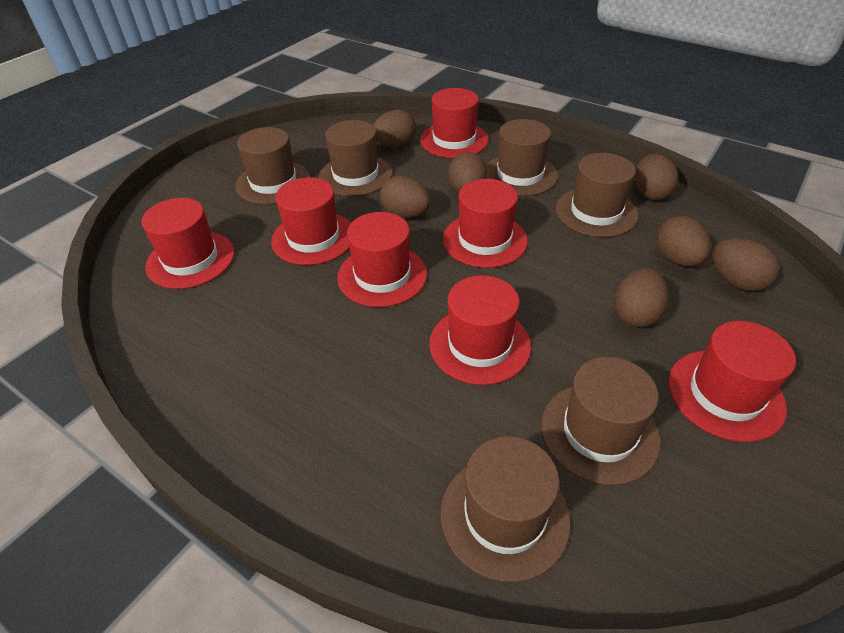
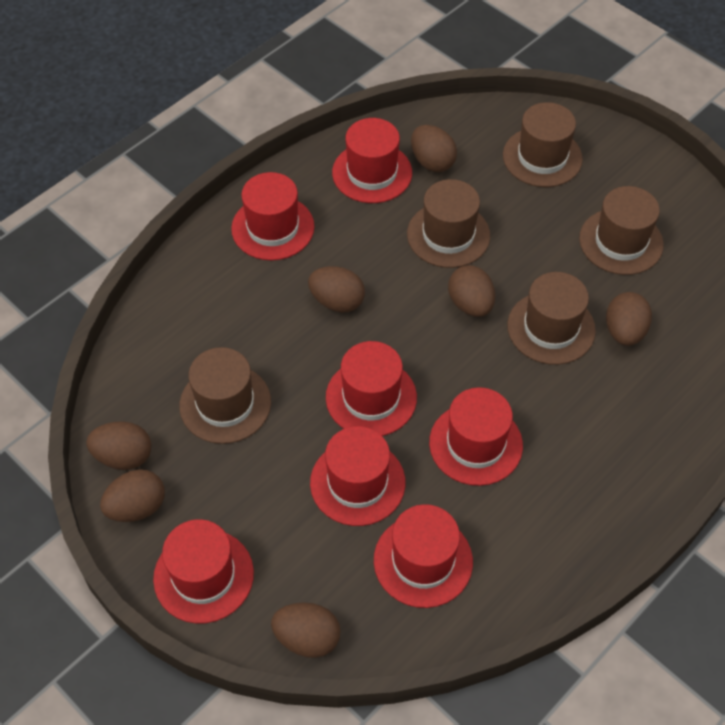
brown hat: [235,127,310,204] [319,120,392,196] [441,436,571,582] [486,119,558,196] [541,357,660,485] [555,153,638,237] = 6 -> [179,347,271,444] [407,179,490,268] [503,102,583,187] [507,272,596,365] [579,186,664,275] = 5

